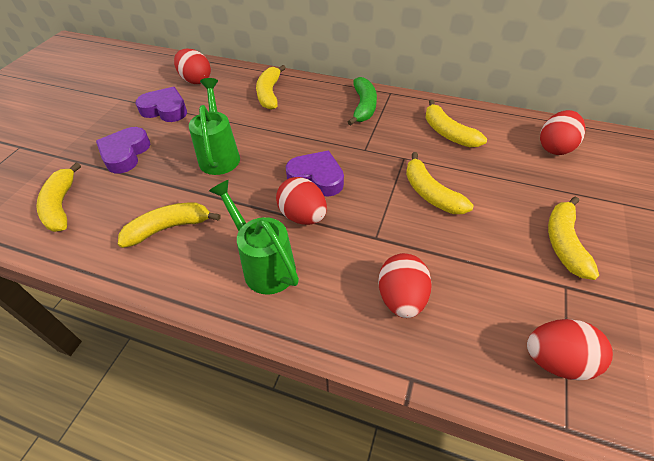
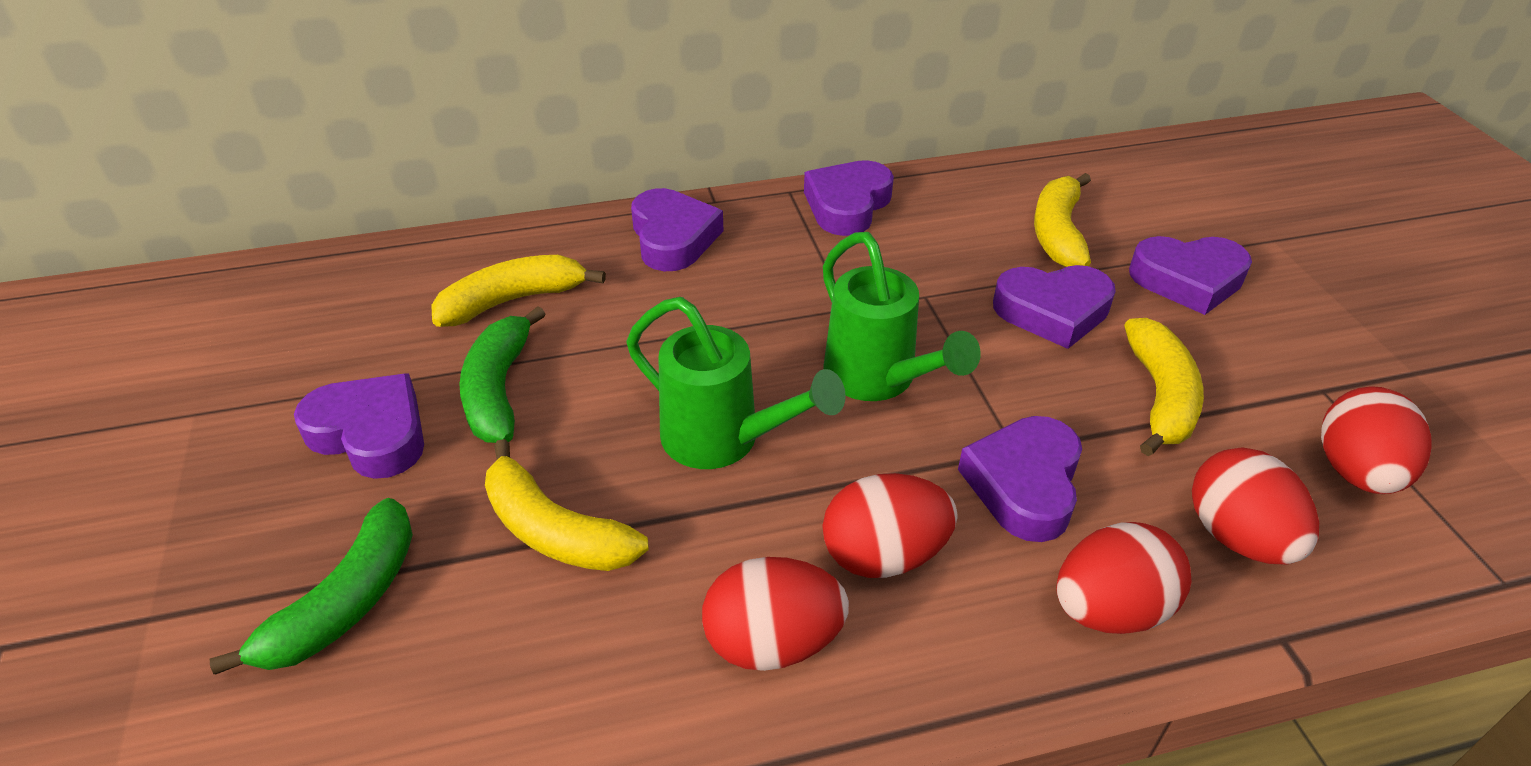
green banana: [348,77,377,126] = 1 -> [210,498,413,674] [459,306,545,443] = 2
purple heart: [96,127,150,173] [136,87,187,122] [286,150,344,197] = 3 -> [294,373,424,479] [631,188,723,271] [804,160,894,236] [958,416,1082,542] [993,265,1116,349] [1129,236,1252,315] = 6
yellow banana: [36,162,81,232] [118,203,221,248] [256,65,286,110] [406,152,473,214] [425,99,487,147] [548,196,599,280] = 6 -> [431,255,606,327] [485,439,649,571] [1034,173,1091,267] [1124,318,1204,456] = 4

